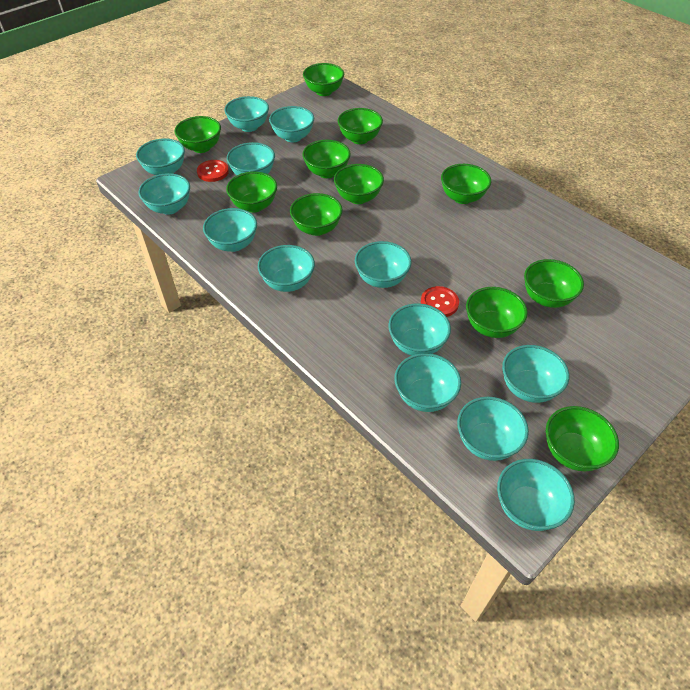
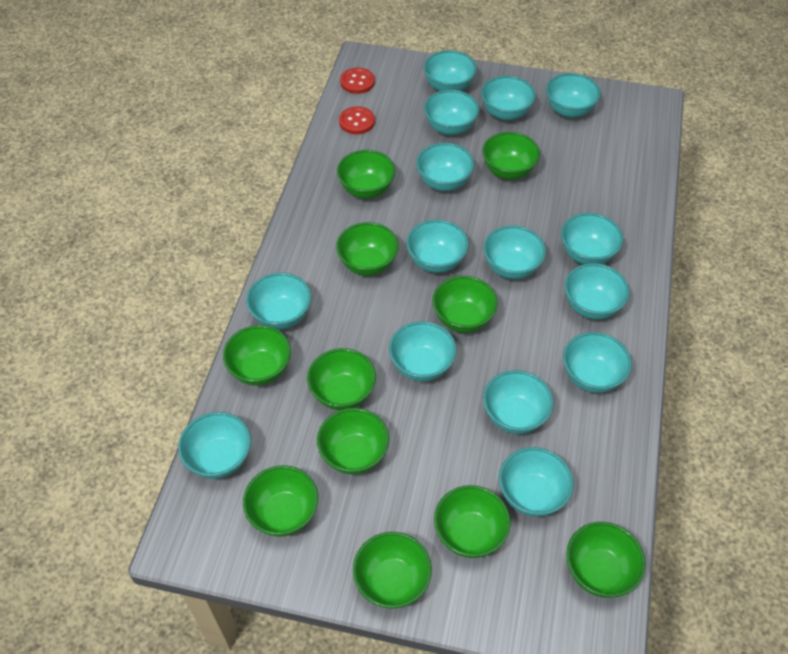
turquoise bowl: [136,138,185,175] [138,173,190,215] [203,208,257,252] [224,96,269,132] [227,142,275,175] [258,245,315,292] [269,106,314,142] [355,241,412,288] [388,304,451,356] [394,353,461,412] [457,397,529,461] [497,459,575,531] [502,345,569,403] = 13 -> [178,412,251,479] [246,273,311,330] [389,321,457,382] [406,219,469,273] [416,143,474,191] [424,50,477,91] [424,90,479,135] [481,76,536,121] [483,225,546,279] [483,370,554,434] [499,447,574,517] [546,73,601,118] [561,213,623,264] [563,332,632,393] [565,263,630,319] = 15

